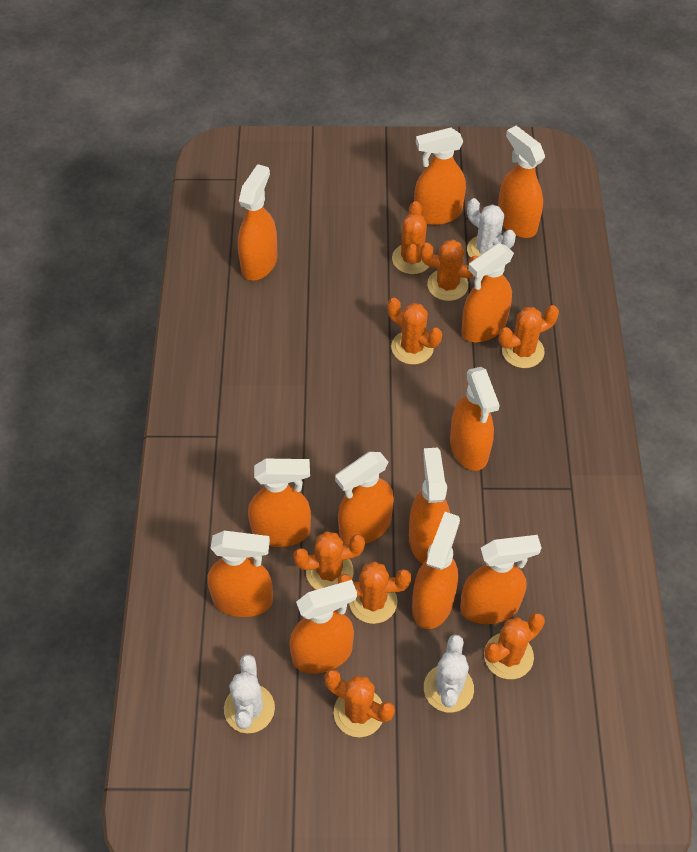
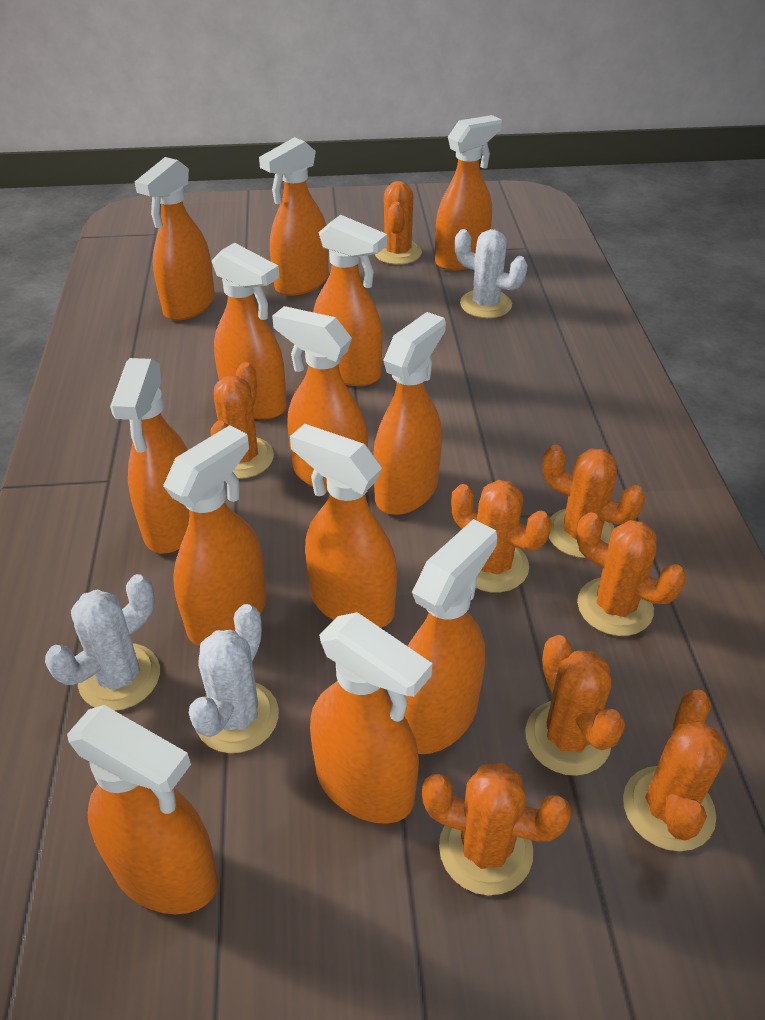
orange spray bottle: [207,531,273,617] [238,164,278,281] [248,459,311,547] [289,580,357,674] [335,452,394,544] [409,448,450,564] [412,512,460,629] [414,128,466,225] [450,367,500,471] [460,535,542,624] [461,243,514,342] [498,126,545,238] = 12 -> [67,705,218,914] [110,358,189,554] [135,157,215,320] [163,425,267,646] [212,243,287,419] [259,137,329,296] [272,306,368,493] [290,424,397,628] [310,612,432,824] [313,215,387,386] [373,312,446,515] [404,519,497,754] [435,115,502,271] = 13

